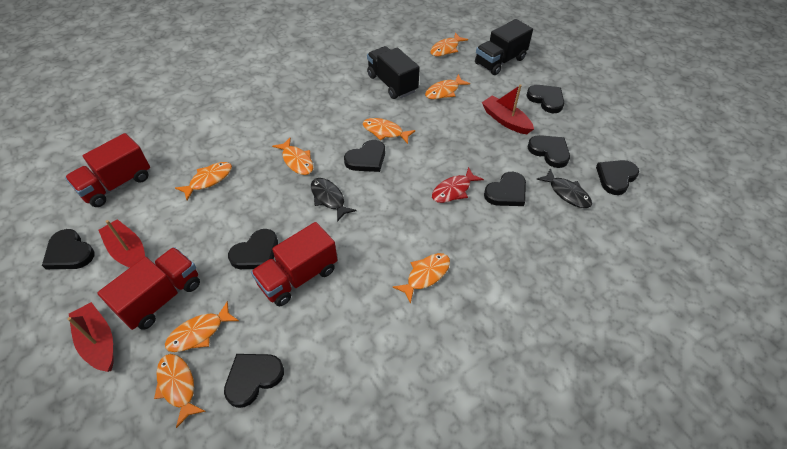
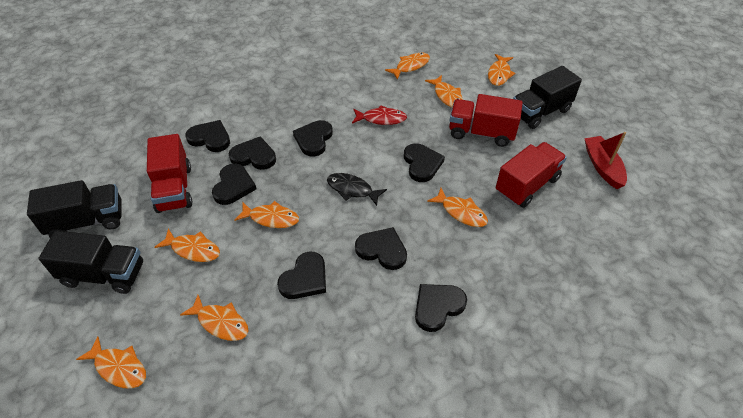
black fish: [311,178,357,222] [536,168,592,208] = 2 -> [327,173,387,206] = 1
black truck: [367,46,420,99] [475,19,533,75] = 2 -> [27,180,122,238] [38,231,143,294] [513,66,582,129] = 3
red boat: [67,302,114,372] [99,219,145,268] [482,84,534,134] = 3 -> [584,132,627,189] = 1

